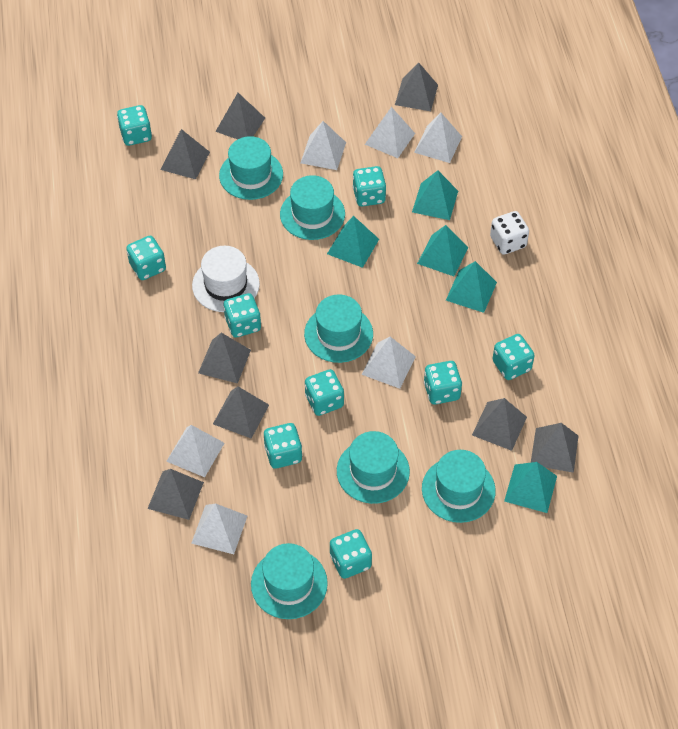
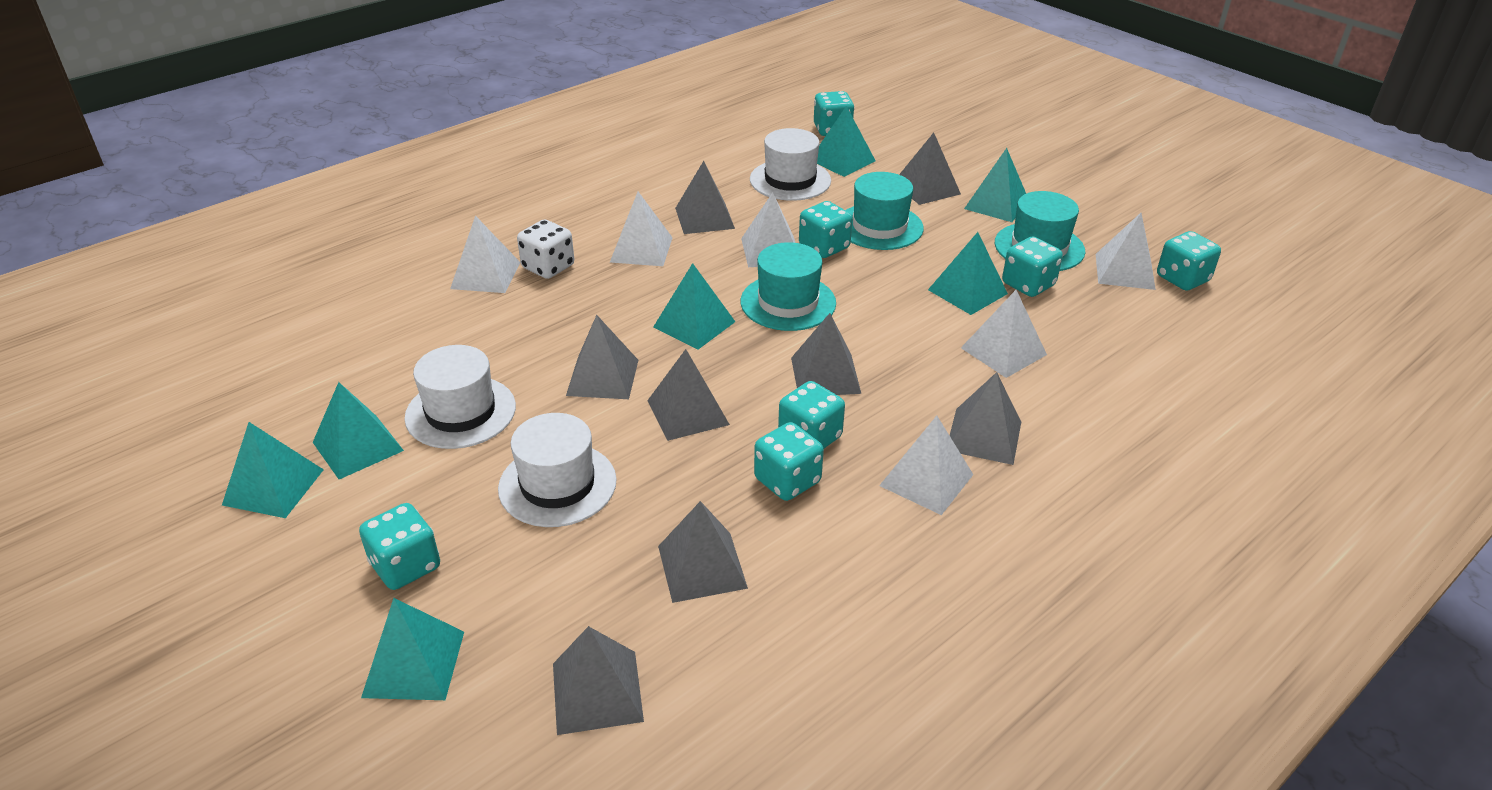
turquoise dice: [117,105,152,146] [126,236,166,280] [223,293,261,338] [264,423,302,469] [305,369,344,416] [330,529,372,579] [353,166,386,207] [424,361,462,405] [492,334,535,380] = 9 -> [359,503,440,590] [754,422,824,501] [778,381,845,449] [799,201,852,258] [814,91,854,136] [1002,236,1063,297] [1157,231,1221,291] = 7
turquoise hat: [219,136,283,200] [251,543,328,619] [280,175,345,240] [304,295,373,363] [337,431,410,504] [422,450,496,523] = 6 -> [741,242,836,331] [846,172,924,250] [995,191,1085,271] = 3
turquoise pyramid: [327,216,379,268] [412,170,458,220] [417,225,469,276] [446,261,497,313] [504,462,557,513] = 5 -> [222,422,324,518] [313,382,404,479] [361,598,464,700] [653,263,735,349] [817,106,876,177] [928,232,1008,315] [964,148,1026,222] = 7
white hat: [192,246,260,312] = 1 -> [404,345,516,449] [498,413,617,527] [750,128,831,201] = 3

